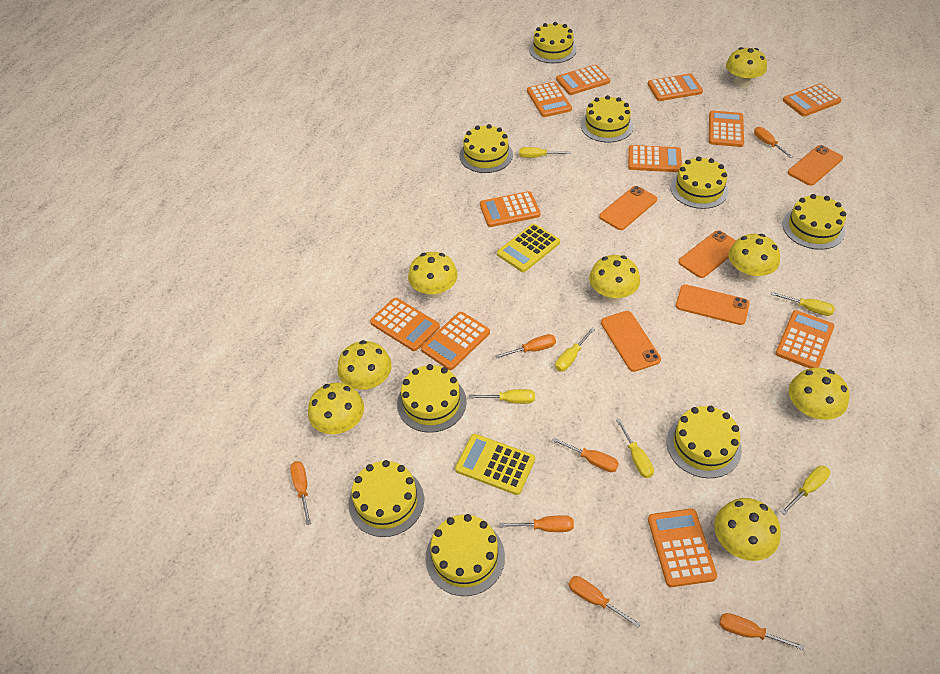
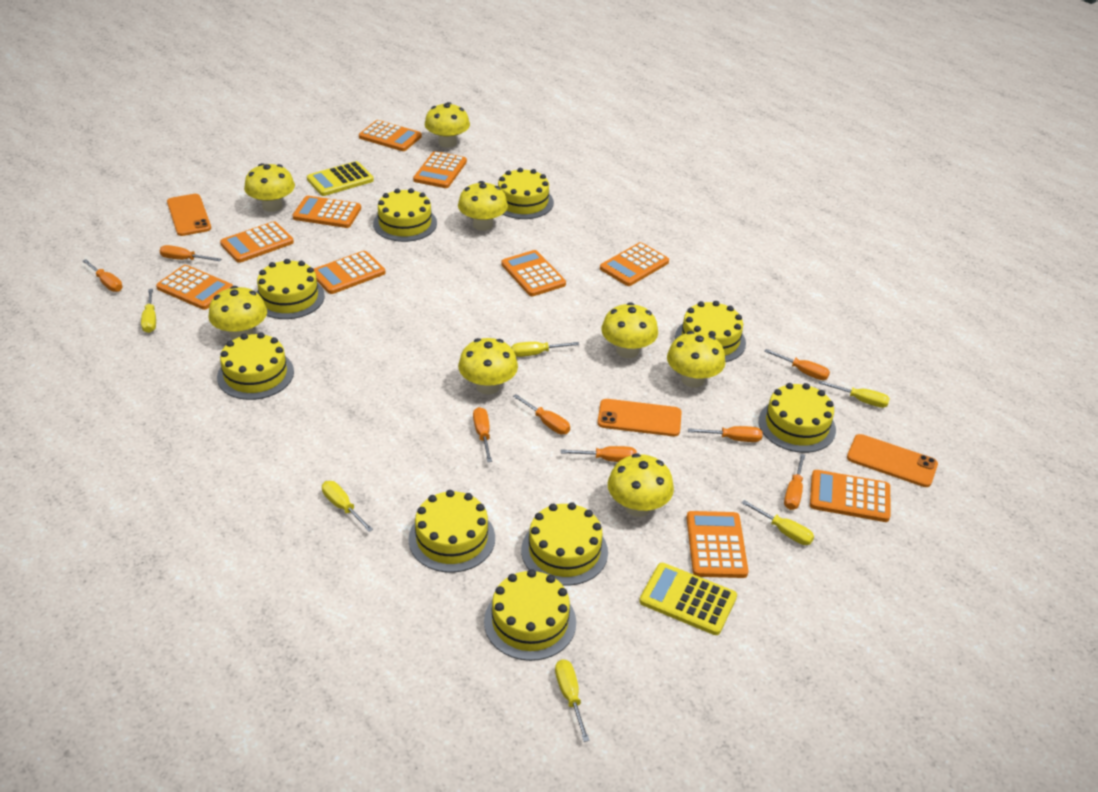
orange calculator: [370,298,440,351] [421,312,490,370] [480,191,540,227] [527,82,572,117] [556,65,610,95] [628,145,682,172] [647,73,703,101] [648,509,717,587] [709,111,744,147] [775,310,835,368] [783,83,842,117] = 11 -> [156,265,233,310] [220,221,294,263] [292,196,361,228] [314,251,385,294] [359,120,422,151] [413,151,467,188] [501,250,566,296] [600,242,669,286] [686,511,749,578] [810,470,891,522] = 10
orange phone: [599,186,657,230] [601,311,661,372] [676,284,750,325] [678,230,736,278] [788,145,843,186] = 5 -> [167,194,211,236] [597,399,682,436] [847,434,938,487] = 3
orange screwdriver: [290,461,311,525] [495,334,556,358] [499,515,574,532] [552,437,619,472] [568,576,641,628] [719,613,804,650] [754,127,793,158] = 7 -> [83,259,122,292] [160,245,221,261] [473,407,492,462] [513,394,570,435] [561,446,637,462] [688,426,762,442] [764,349,830,380] [784,454,805,510] = 8

